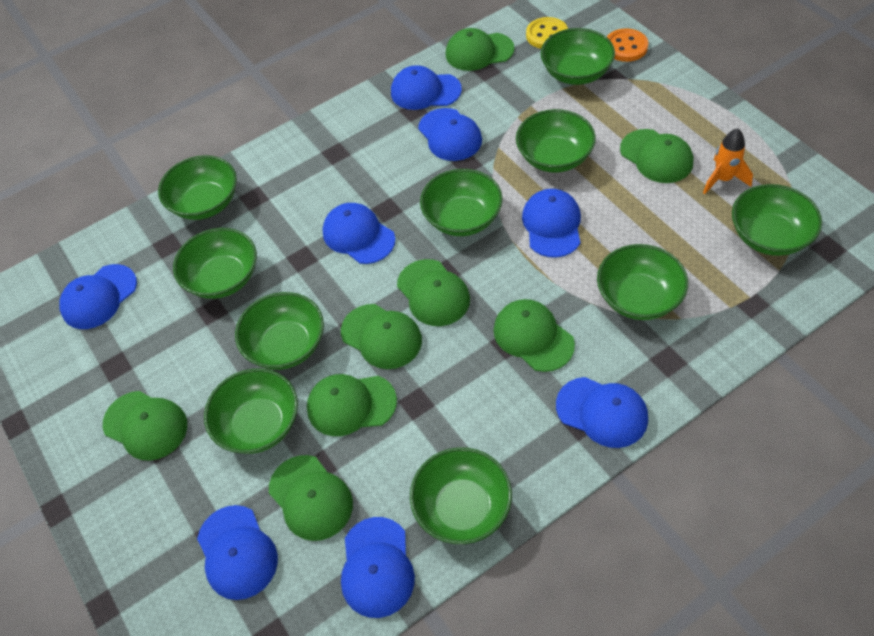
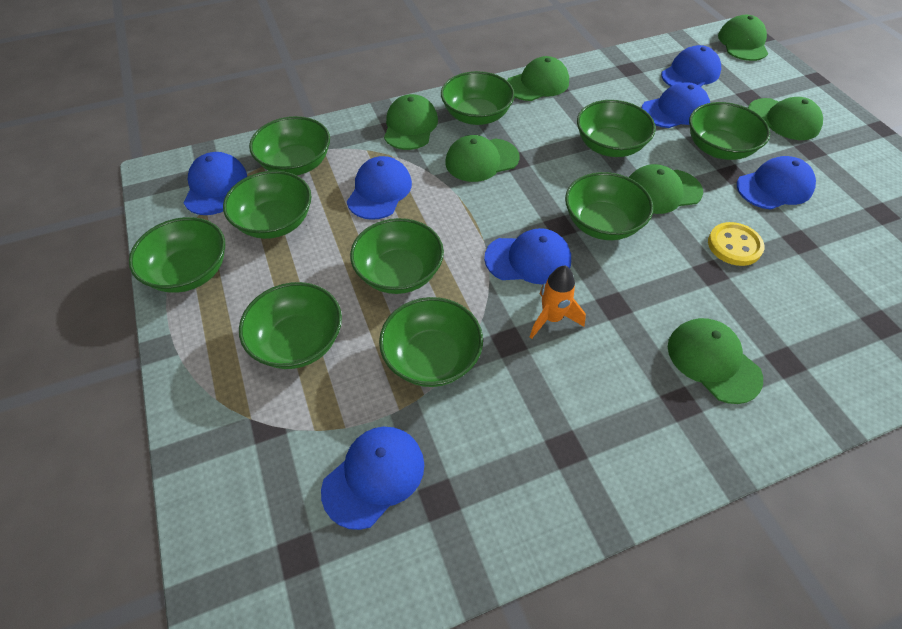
blue cap: [60,264,137,329] [197,505,278,600] [323,203,395,264] [341,517,415,618] [391,65,462,110] [418,108,482,161] [522,189,581,258] [556,377,648,448] = 8 -> [184,152,247,215] [321,427,424,530] [347,156,412,220] [484,228,571,284] [642,82,710,128] [661,45,721,87] [737,156,816,210] = 7
green cap: [103,391,187,461] [269,455,353,541] [307,374,397,436] [341,304,422,369] [397,259,470,326] [446,28,514,71] [493,299,575,372] [620,129,693,183] = 8 -> [384,94,438,150] [445,135,519,182] [507,56,569,101] [628,164,703,214] [668,318,763,404] [718,15,768,61] [748,97,823,140] = 7
orange button: [607,28,648,62] = 1 -> none = 0

